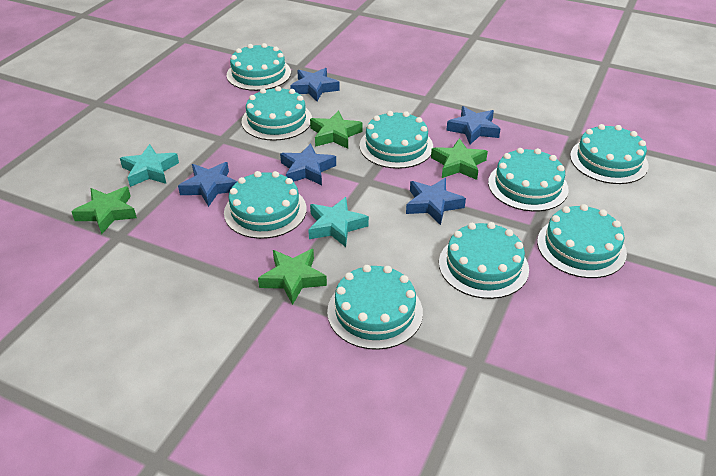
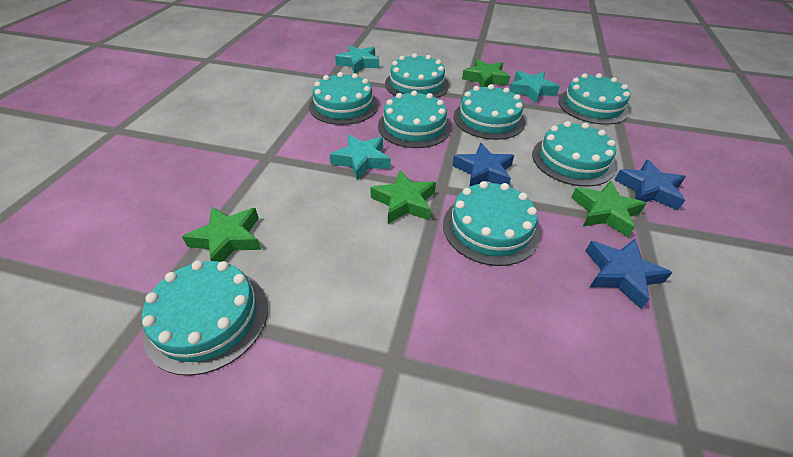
blue star: [178,162,237,207] [280,143,336,185] [290,68,340,101] [406,178,466,225] [446,106,500,145] = 5 -> [453,143,514,187] [586,239,672,309] [615,159,685,210] = 3
turquoise cake: [224,171,307,239] [227,43,291,91] [242,86,312,141] [327,265,423,350] [360,111,433,169] [439,222,529,299] [488,148,569,212] [537,204,627,278] [570,124,649,184] = 9 -> [142,261,268,376] [309,72,378,125] [378,91,451,148] [385,53,449,98] [443,181,540,266] [454,84,526,140] [532,121,616,187] [558,73,630,125] = 8
turquoise star: [120,144,179,187] [308,197,369,247] = 2 -> [330,134,391,180] [335,45,379,73] [510,71,560,103] = 3

